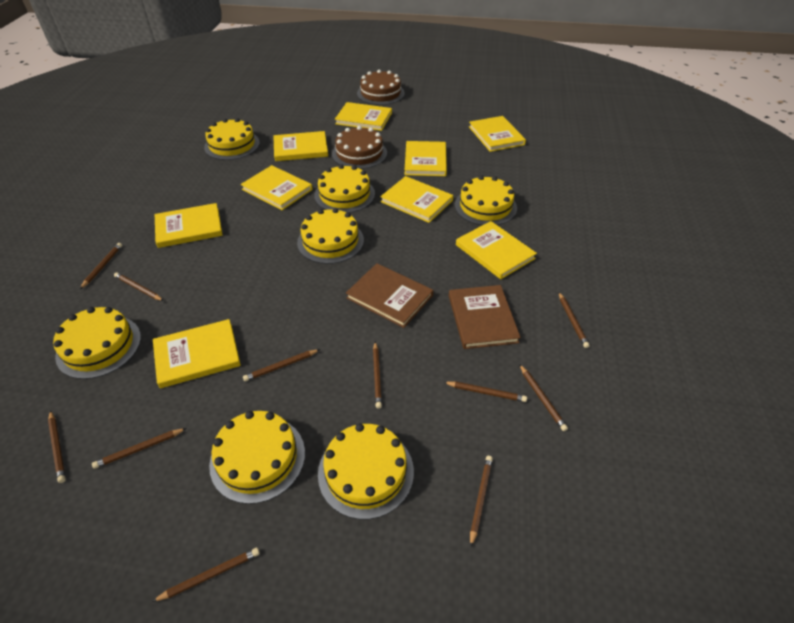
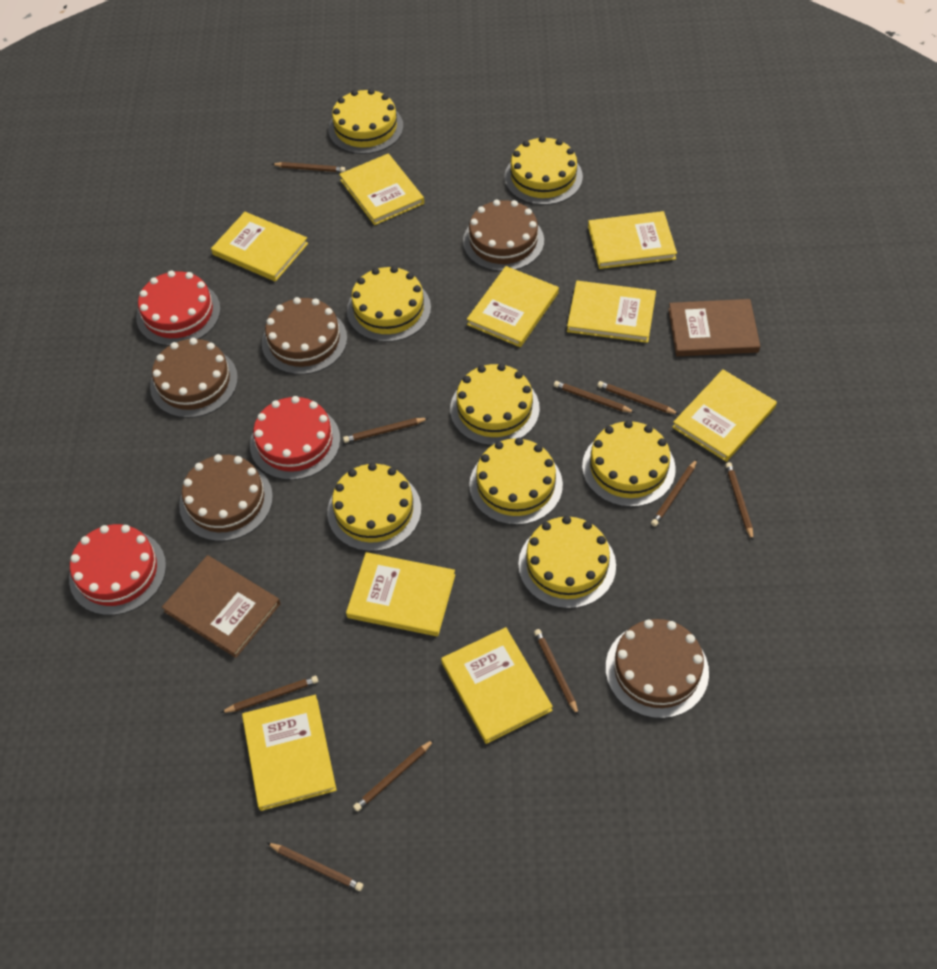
brown cake: [332,126,387,169] [357,70,405,105] = 2 -> [150,338,238,418] [179,454,273,541] [262,297,347,375] [463,200,544,271] [606,619,709,718] = 5
brown pencil: [48,410,66,483] [80,243,122,289] [92,428,187,469] [114,272,164,301] [152,548,260,602] [243,349,320,381] [373,342,382,409] [444,382,527,402] [470,456,493,547] [520,365,568,431] [559,292,590,348] = 11 -> [221,676,318,713] [267,843,363,891] [272,162,345,172] [343,418,429,443] [353,739,434,812] [534,629,579,716] [554,381,635,413] [597,381,679,414] [651,459,697,527] [725,462,753,540] = 10
red cake: none = 0 -> [69,524,166,615] [136,271,221,346] [250,396,340,480] = 3
yellow cake: [53,307,141,379] [204,118,260,160] [209,411,305,504] [297,208,364,264] [314,164,375,213] [318,423,414,520] [455,175,517,225] = 7 -> [327,463,421,551] [328,89,403,154] [347,266,431,342] [450,364,540,446] [469,438,563,525] [505,136,583,205] [518,516,616,609] [582,420,676,507] = 8

